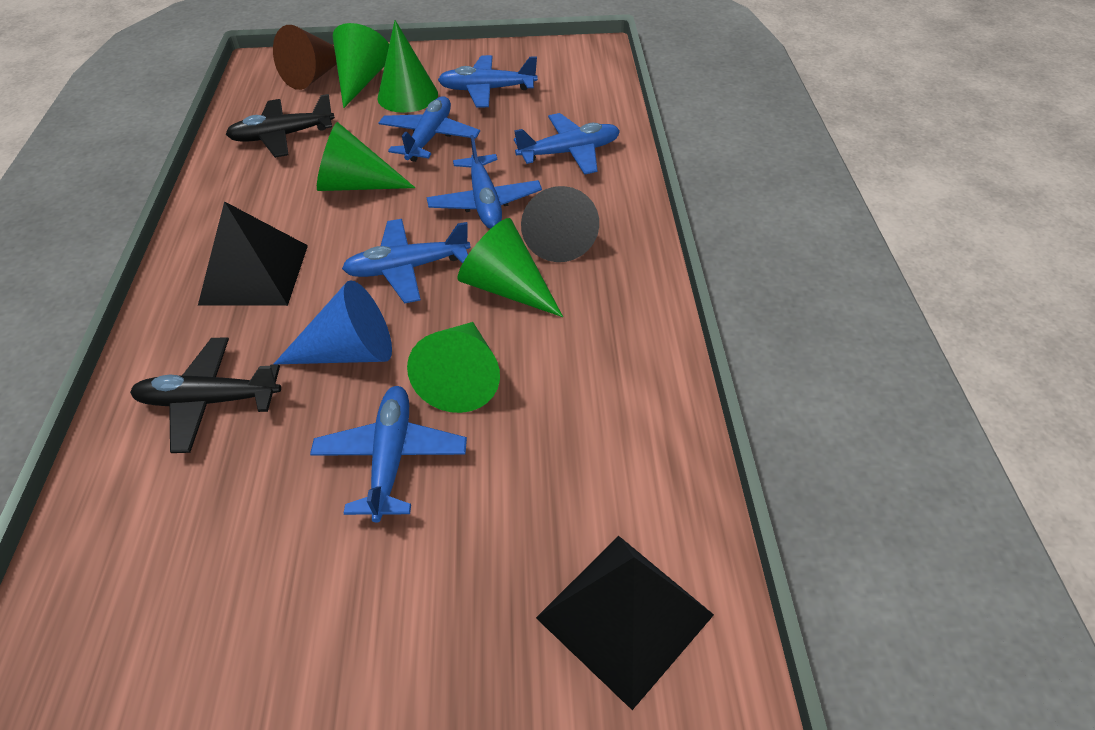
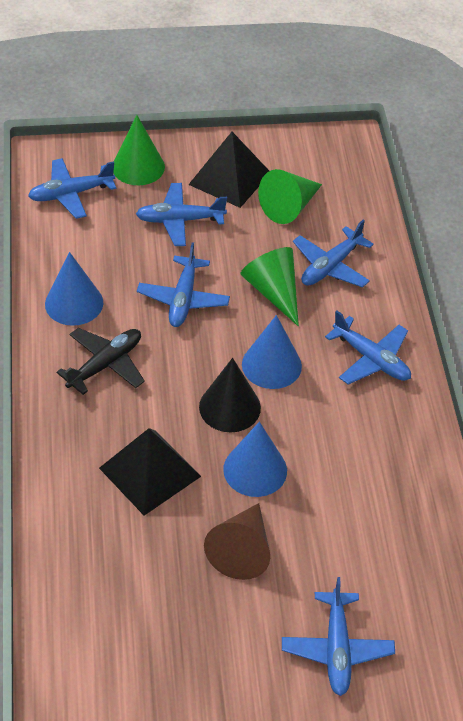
black plane: [130,337,281,453] [225,94,335,158] = 2 -> [57,328,145,395] = 1
blue cone: [274,280,392,364] = 1 -> [45,252,103,326] [223,422,287,497] [242,315,302,389] = 3
green cone: [317,122,415,191] [333,23,389,108] [377,20,438,113] [407,322,500,413] [458,218,563,317] = 5 -> [113,115,165,185] [241,247,299,326] [258,169,322,224] = 3

